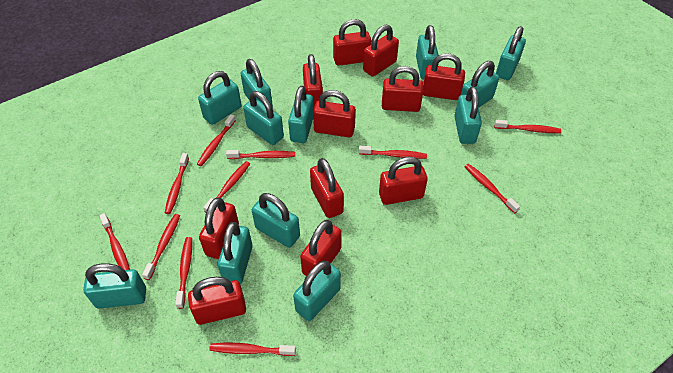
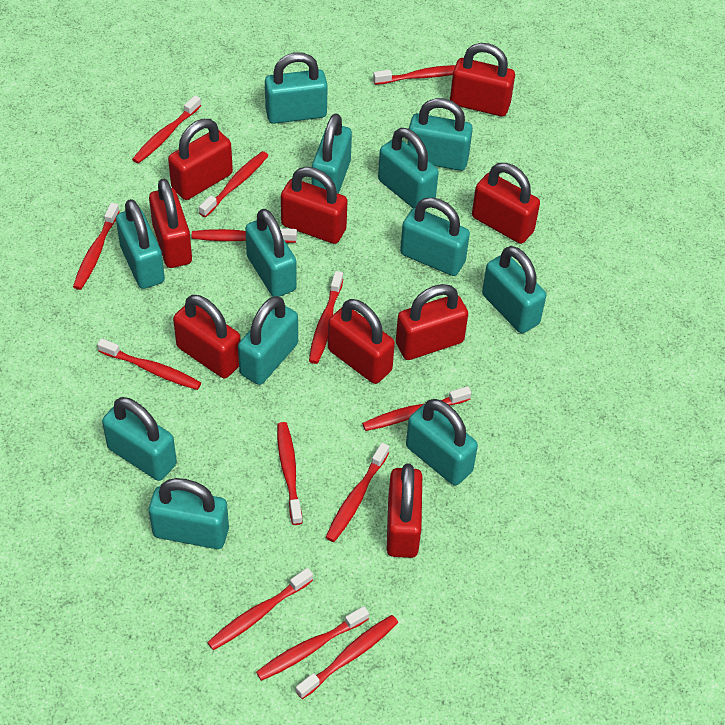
red padlock: [188,277,246,325] [199,197,239,259] [300,220,342,276] [303,54,323,107] [310,158,344,218] [313,90,356,137] [333,19,371,66] [363,25,399,77] [379,157,428,205] [382,66,423,112] [423,53,465,100] = 11 -> [149,179,192,268] [168,119,233,200] [173,295,241,378] [281,167,348,244] [328,299,395,384] [387,463,422,558] [396,284,468,360] [450,43,515,117] [472,163,540,244] = 9
red toothbrush: [99,213,130,270] [142,214,180,280] [165,153,189,214] [175,237,192,309] [197,114,236,166] [203,161,250,212] [209,343,296,356] [226,150,295,159] [359,145,427,159] [465,164,520,213] [494,120,561,133] = 11 -> [73,203,120,290] [97,338,202,390] [132,95,201,164] [192,228,297,243] [199,151,269,217] [207,568,313,650] [256,606,369,681] [277,422,302,525] [296,615,398,699] [309,271,343,364] [326,443,389,542] [362,386,471,431] [373,65,455,85] = 13

